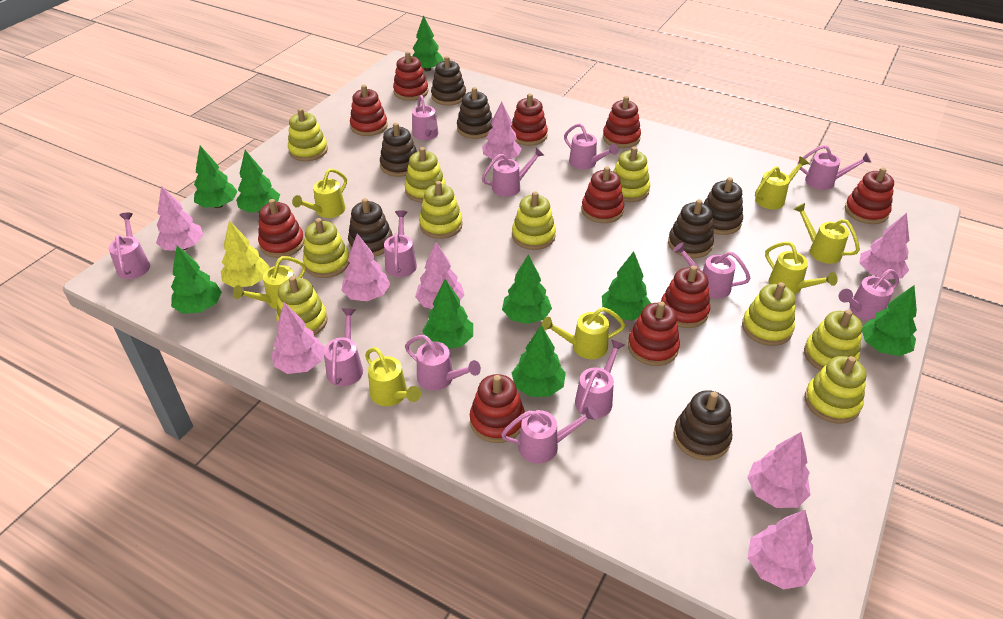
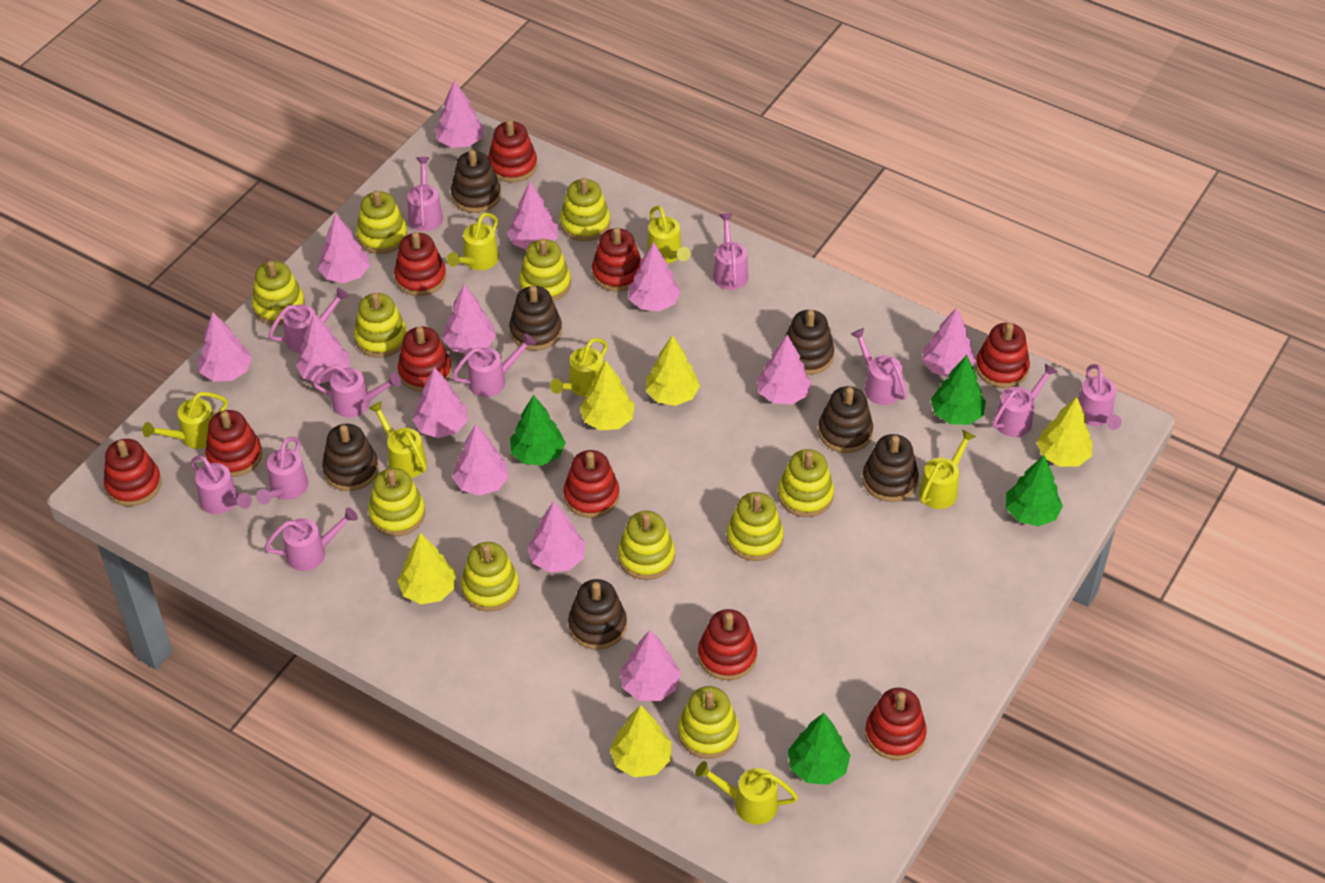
green tree: [171,246,222,314] [194,146,238,208] [236,150,280,213] [412,15,444,71] [423,279,473,349] [502,254,552,324] [512,325,566,397] [602,251,651,321] [862,285,917,356] = 9 -> [510,395,566,466] [788,713,850,785] [931,355,986,425] [1006,455,1063,526] = 4
pink tree: [156,186,203,251] [271,302,324,374] [341,233,390,301] [415,242,464,309] [482,101,522,161] [747,432,810,508] [748,510,816,589] [859,213,909,280] = 8 -> [198,312,252,381] [296,313,350,384] [317,213,370,283] [413,367,468,438] [435,80,484,148] [443,285,496,354] [452,424,509,496] [507,182,558,250] [527,501,585,572] [620,630,681,701] [628,242,681,311] [757,335,811,404] [922,307,976,377] = 13
pink watering can: [109,213,150,279] [323,308,363,386] [384,210,417,277] [405,335,481,390] [412,95,438,140] [482,147,544,197] [501,406,598,464] [564,123,618,170] [575,339,624,418] [673,242,751,299] [798,145,871,190] [839,269,899,321] = 12 -> [191,455,252,514] [256,437,308,505] [265,507,358,571] [269,287,349,353] [313,365,401,417] [407,157,443,231] [452,333,536,397] [713,213,748,290] [851,328,907,405] [992,364,1057,437] [1078,364,1121,430] = 11
yellow stacking toy: [276,276,328,335] [288,108,328,161] [303,218,350,278] [405,147,446,203] [419,181,463,239] [512,191,556,250] [613,147,650,202] [742,282,795,346] [804,310,862,371] [805,356,867,424] = 10 -> [252,261,305,325] [354,293,407,358] [356,190,408,254] [368,468,425,536] [461,542,519,612] [519,238,571,302] [560,178,610,241] [618,511,675,580] [678,686,739,759] [727,492,784,561] [778,449,834,517] = 11
yellow tree: [221,220,269,287] = 1 -> [397,533,456,604] [580,361,635,430] [610,705,672,777] [646,335,700,406] [1037,397,1093,467] = 5

